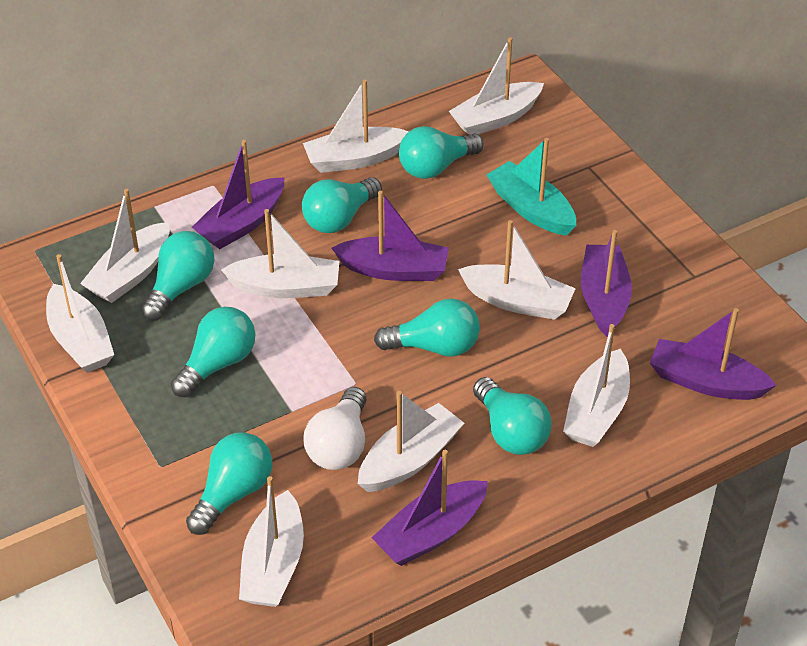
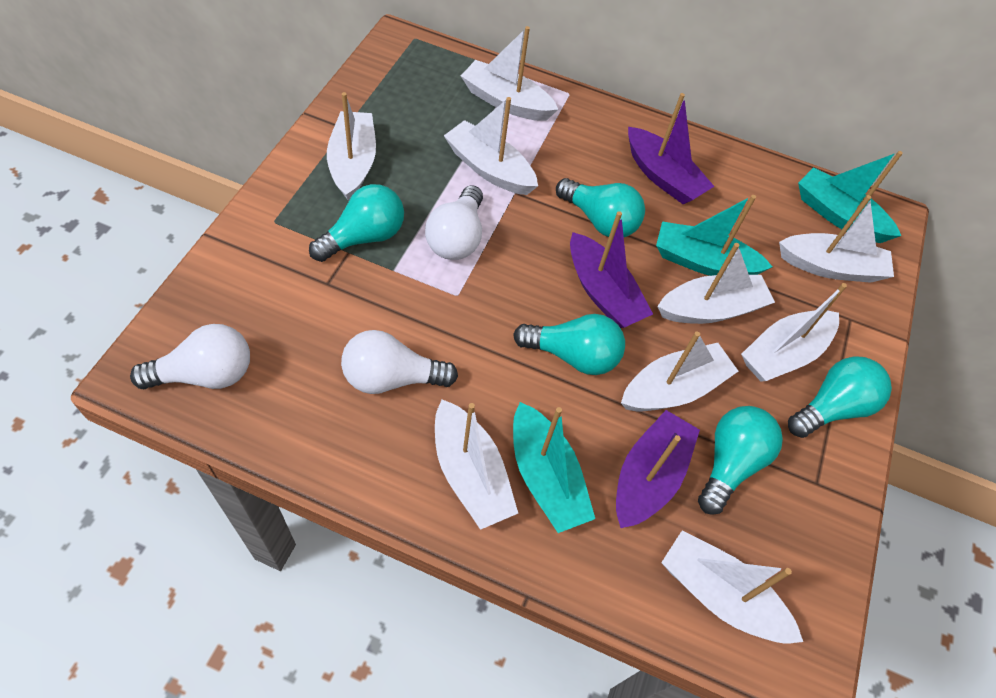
purple boat: [192,140,285,249] [332,191,449,281] [371,450,488,566] [581,230,632,337] [650,308,777,400] = 5 -> [570,211,653,328] [616,410,700,528] [628,93,715,204] = 3
turquoise boat: [486,138,576,236] = 1 -> [513,402,595,533] [656,195,773,276] [798,151,903,243] = 3
turquoise light bulb: [141,231,215,321] [171,307,256,397] [186,432,272,535] [302,177,382,233] [374,299,480,357] [399,126,484,179] [473,377,552,455] = 7 -> [309,184,404,262] [513,314,625,375] [556,178,645,237] [698,406,783,515] [788,356,892,438] = 5
white light bulb: [303,387,367,470] = 1 -> [130,324,250,389] [341,330,458,394] [425,185,483,260] = 3

